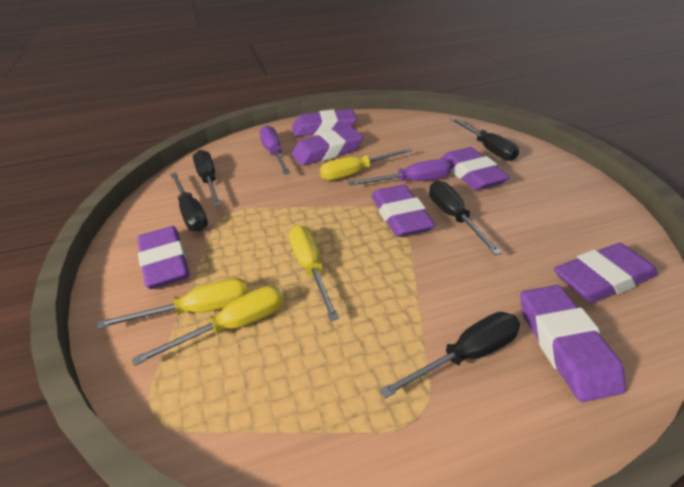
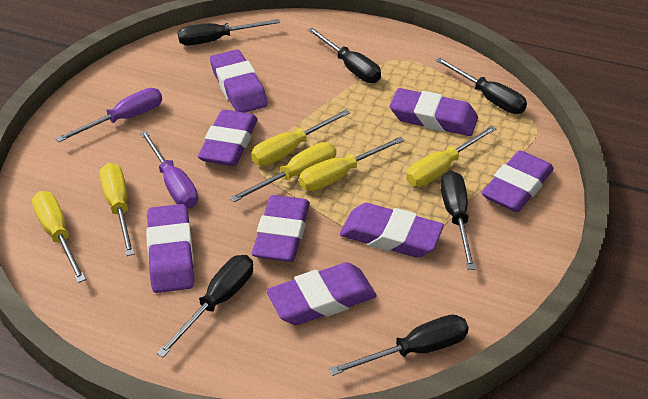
black screwdriver: [170,172,208,232] [193,150,221,206] [379,312,520,399] [429,180,502,255] [450,118,519,161] = 5 -> [156,255,253,358] [178,19,280,46] [308,27,381,83] [329,315,469,376] [436,58,527,114] [440,171,476,270] = 6
purple eraser: [137,226,190,289] [292,109,357,137] [292,127,363,166] [372,185,435,237] [441,147,510,190] [520,285,626,402] [554,243,658,303] = 7 -> [146,204,194,293] [198,110,257,166] [210,50,268,113] [252,195,310,262] [266,262,377,325] [340,203,444,258] [390,88,478,136] [482,150,554,212] = 8
yellow screwdriver: [97,278,248,329] [132,286,284,366] [289,225,339,321] [320,148,412,180] = 4 -> [32,191,86,283] [100,163,135,256] [230,142,336,202] [251,109,350,166] [299,137,404,191] [406,126,496,187] = 6

